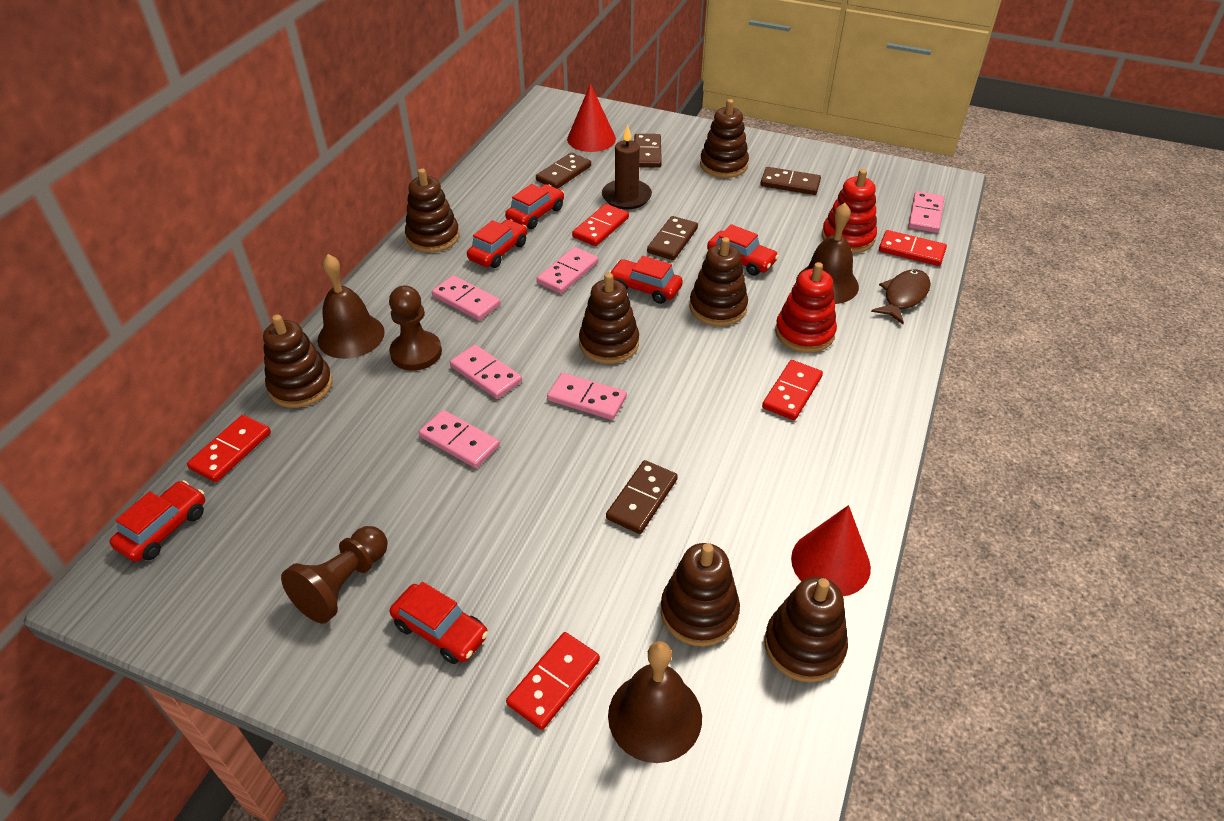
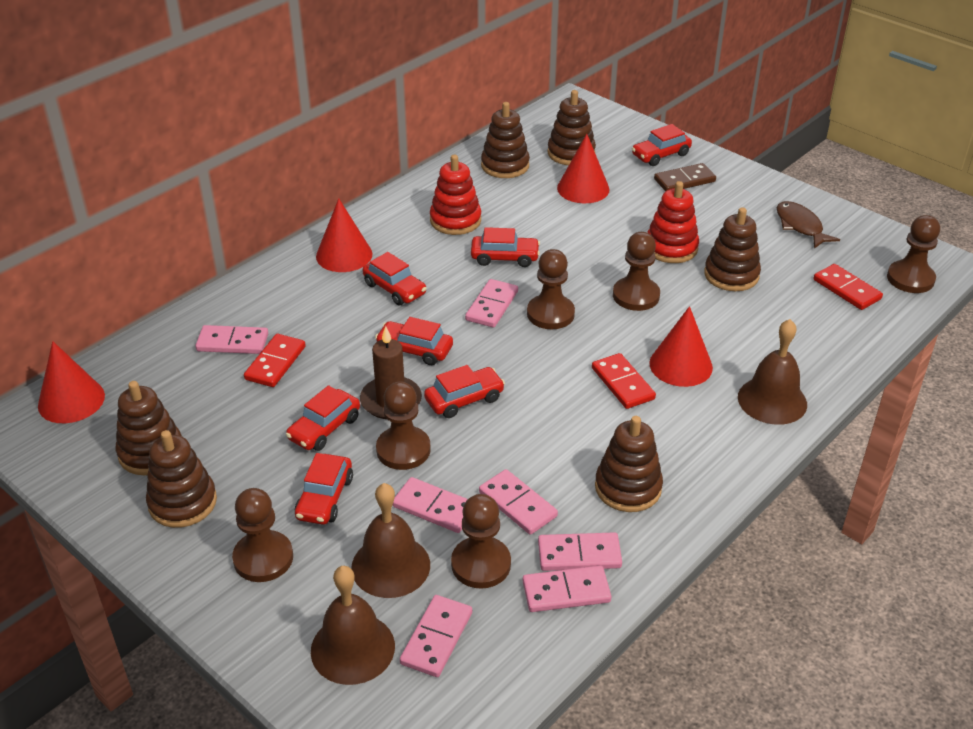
brown domino: [536,152,591,189] [606,460,678,534] [634,134,662,168] [647,216,698,260] [760,167,821,195] = 5 -> [654,163,716,191] = 1
brown pawn: [281,526,388,623] [389,285,442,371] = 2 -> [232,488,293,582] [376,381,431,470] [451,494,511,589] [527,249,575,329] [613,232,660,311] [887,215,940,293] = 6
brown stacking toy: [263,314,332,408] [405,168,460,253] [579,273,639,364] [661,543,740,647] [689,237,748,326] [700,99,749,178] [765,577,848,682] = 7 -> [116,381,182,475] [146,430,217,528] [481,102,530,178] [547,90,596,165] [595,416,663,512] [704,207,761,291] = 6
pink domino: [419,410,500,468] [432,275,500,321] [450,344,522,399] [537,247,598,294] [547,373,627,420] [908,191,944,233] = 6 -> [195,325,268,354] [393,477,468,533] [400,595,472,677] [465,279,518,328] [479,469,558,535] [523,566,611,612] [538,532,622,571] = 7
red car: [110,480,205,562] [390,582,488,664] [467,219,527,268] [505,184,564,229] [609,256,683,304] [707,224,779,276] = 6 -> [286,385,360,451] [295,453,353,525] [363,252,427,305] [375,317,453,365] [424,365,505,418] [471,227,540,267] [632,124,692,166] = 7
red cone: [567,84,616,152] [791,505,871,596] = 2 -> [38,341,105,423] [316,198,372,272] [557,134,610,203] [649,306,713,387] = 4
red domino: [187,415,271,482] [506,632,600,730] [572,204,629,246] [762,360,823,420] [879,230,947,266] = 5 -> [244,334,306,387] [592,353,656,409] [814,264,883,310] = 3

